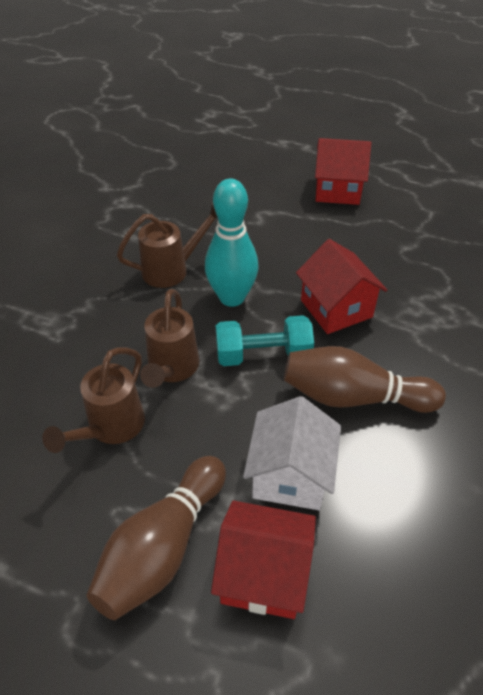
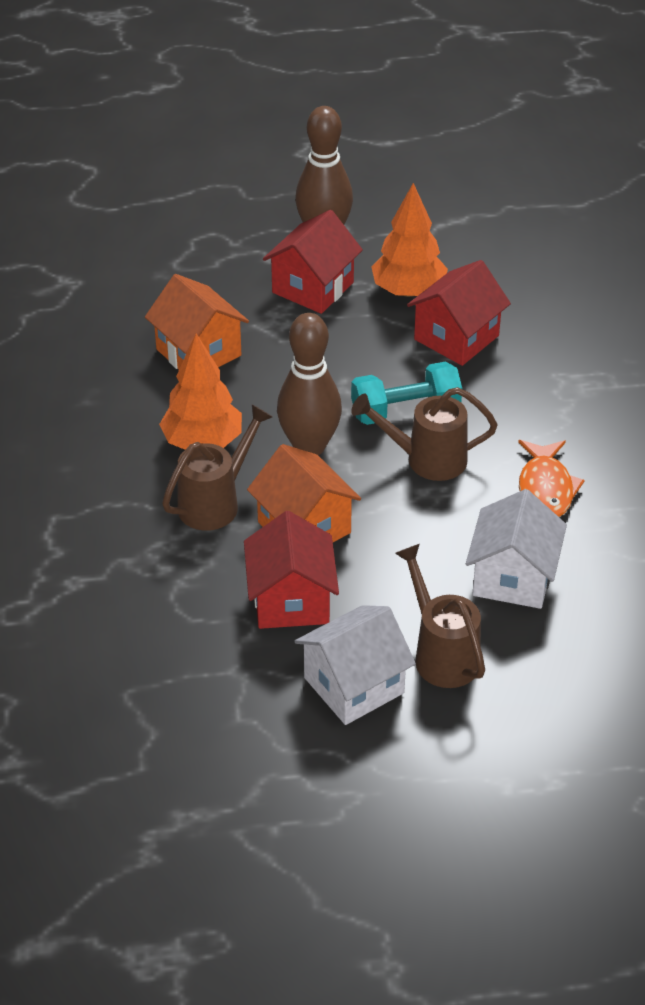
orange fish: none = 0 -> [518,440,585,517] = 1
orange house: none = 0 -> [145,274,249,369] [247,444,361,542] = 2
orange tree: none = 0 -> [159,333,242,450] [371,183,448,297] = 2
turquoise bowling pin: [205,179,258,307] = 1 -> none = 0
white house: [243,396,341,510] = 1 -> [295,605,416,725] [466,489,567,609] = 2

